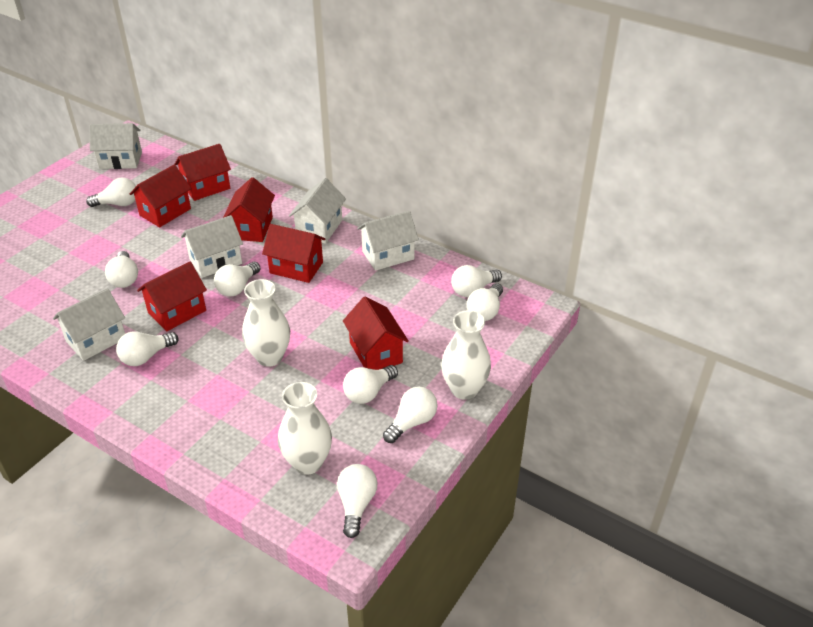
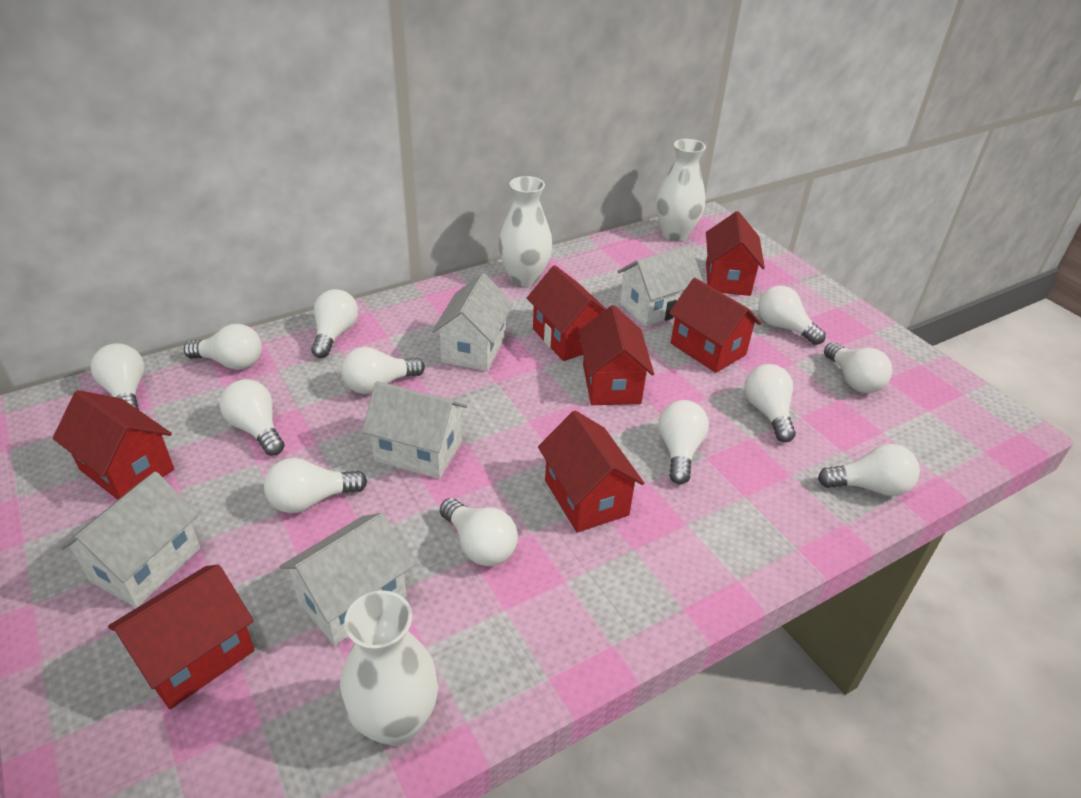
red house: [130,165,192,227] [137,262,207,332] [175,144,231,201] [223,177,275,242] [262,224,326,283] [343,297,409,370] = 6 -> [53,390,174,500] [108,565,255,709] [527,265,606,361] [538,410,644,532] [579,305,654,405] [669,278,761,373] [706,211,765,296] = 7
white light bulb: [86,178,136,207] [105,251,138,288] [116,331,179,366] [214,262,260,296] [337,464,378,538] [343,365,398,404] [383,387,437,443] [451,265,502,297] [467,283,503,321] = 9 -> [91,343,144,410] [184,324,262,370] [220,379,285,456] [264,458,367,513] [311,289,358,358] [341,347,425,394] [440,498,518,566] [658,400,709,484] [745,364,796,442] [758,285,826,345] [818,444,920,496] [824,342,893,393] = 12

